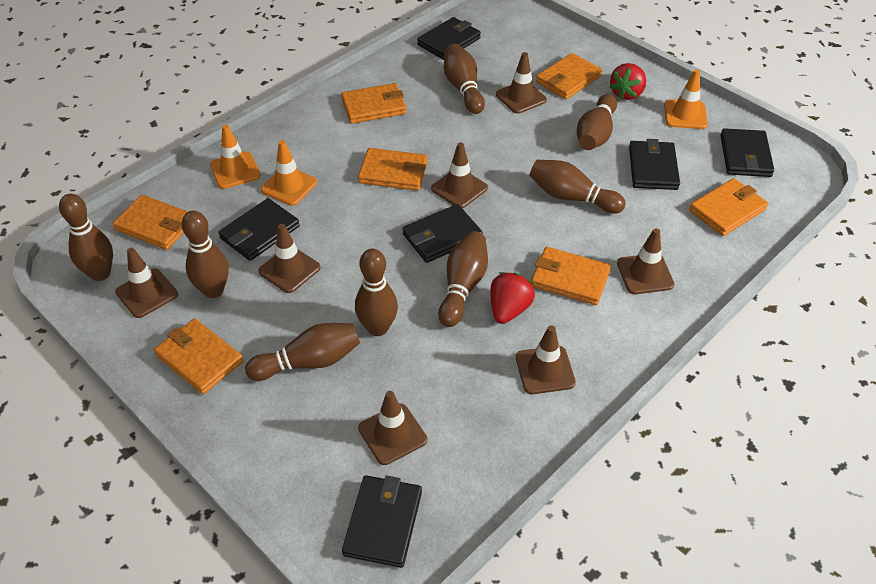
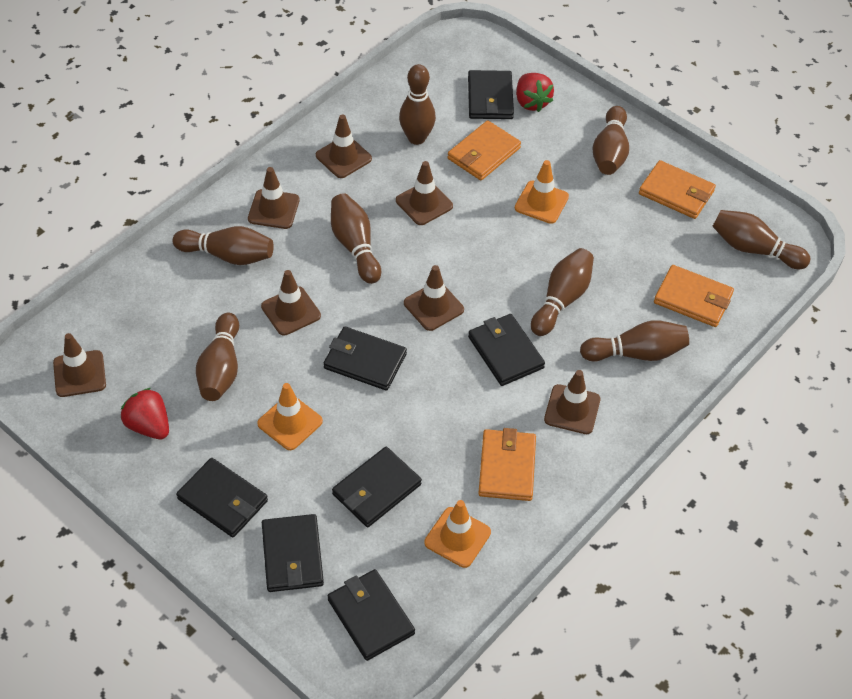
black wallet: [218,198,300,261] [342,475,422,568] [402,204,483,263] [417,17,481,60] [629,139,680,190] [720,128,774,177] = 6 -> [176,458,268,537] [262,514,324,592] [324,326,407,391] [328,569,415,661] [332,447,422,527] [468,70,514,119] [468,314,545,386] = 7
orange wallet: [113,195,188,250] [154,319,244,394] [341,83,407,124] [358,148,428,191] [531,247,611,305] [536,53,602,99] [689,178,768,236] = 7 -> [448,120,521,180] [478,428,536,501] [639,160,716,219] [654,265,734,327] = 4

